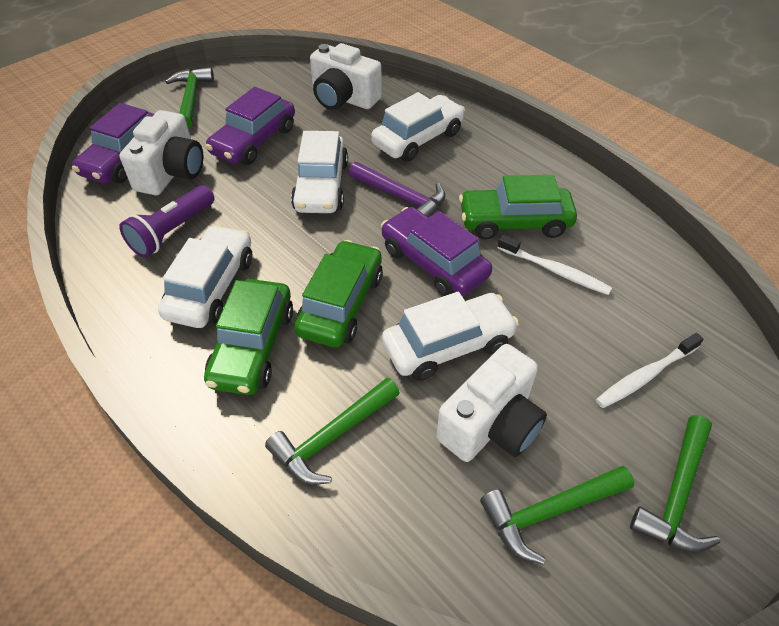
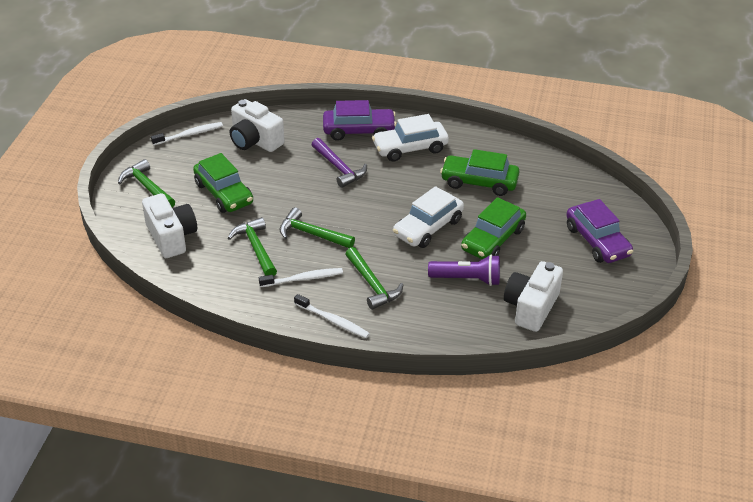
purple car: [72,103,154,184] [205,87,295,165] [381,207,492,296] = 3 -> [323,100,396,141] [566,199,633,263] = 2
white car: [158,225,252,328] [291,131,348,213] [371,92,465,162] [382,292,519,381] = 4 -> [372,114,449,161] [393,186,464,248] = 2
white toothbrush: [498,235,612,295] [596,333,704,408] = 2 -> [151,122,223,145] [259,268,343,287] [294,294,370,338] = 3

